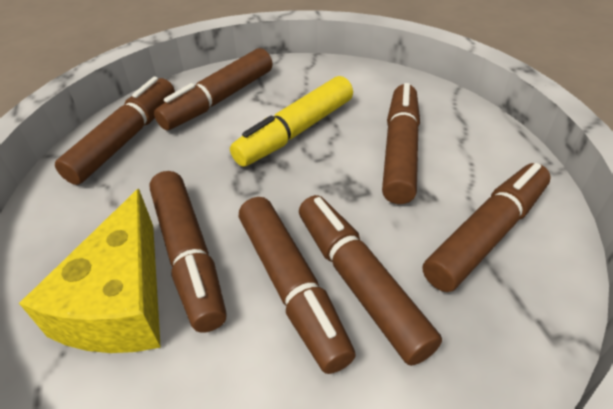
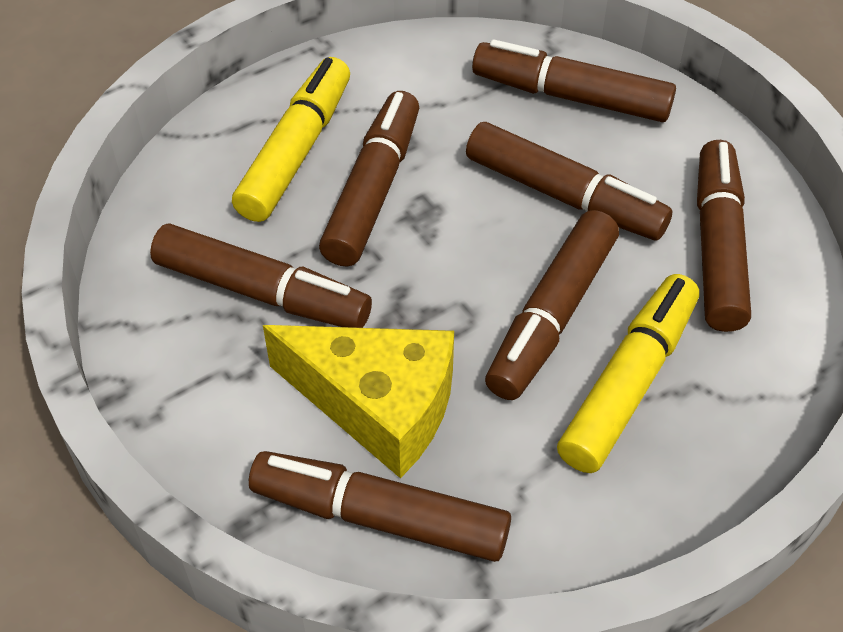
yellow marker: [230,76,353,167] = 1 -> [232,57,350,222] [557,274,699,473] = 2

